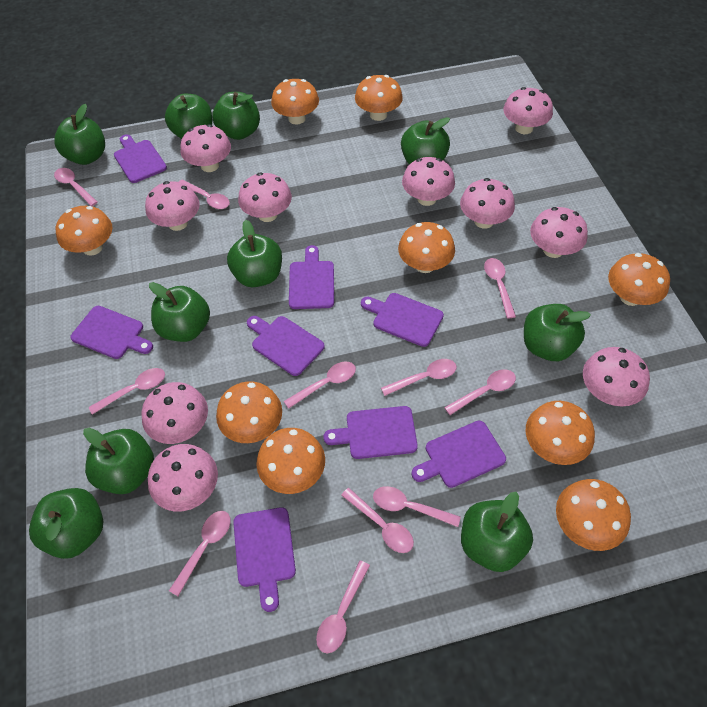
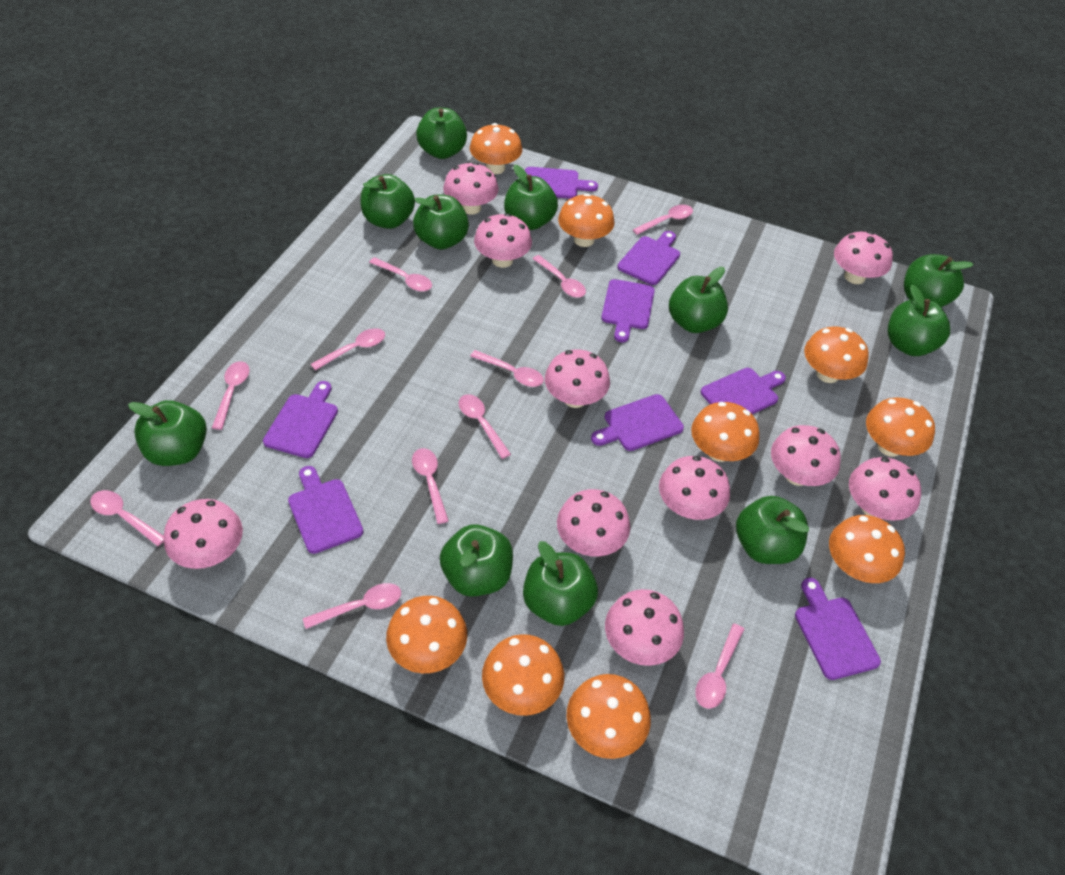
green apple: [29,488,103,559] [54,104,105,165] [83,428,154,494] [149,282,210,342] [165,94,212,139] [212,92,260,140] [227,220,282,287] [401,117,450,164] [461,492,533,572] [524,304,591,361] = 10 -> [128,400,207,466] [361,174,415,229] [413,195,469,250] [416,108,467,159] [440,524,513,597] [504,165,558,230] [523,541,598,626] [669,267,728,333] [736,496,809,564] [888,285,950,356] [904,254,974,307] = 11

